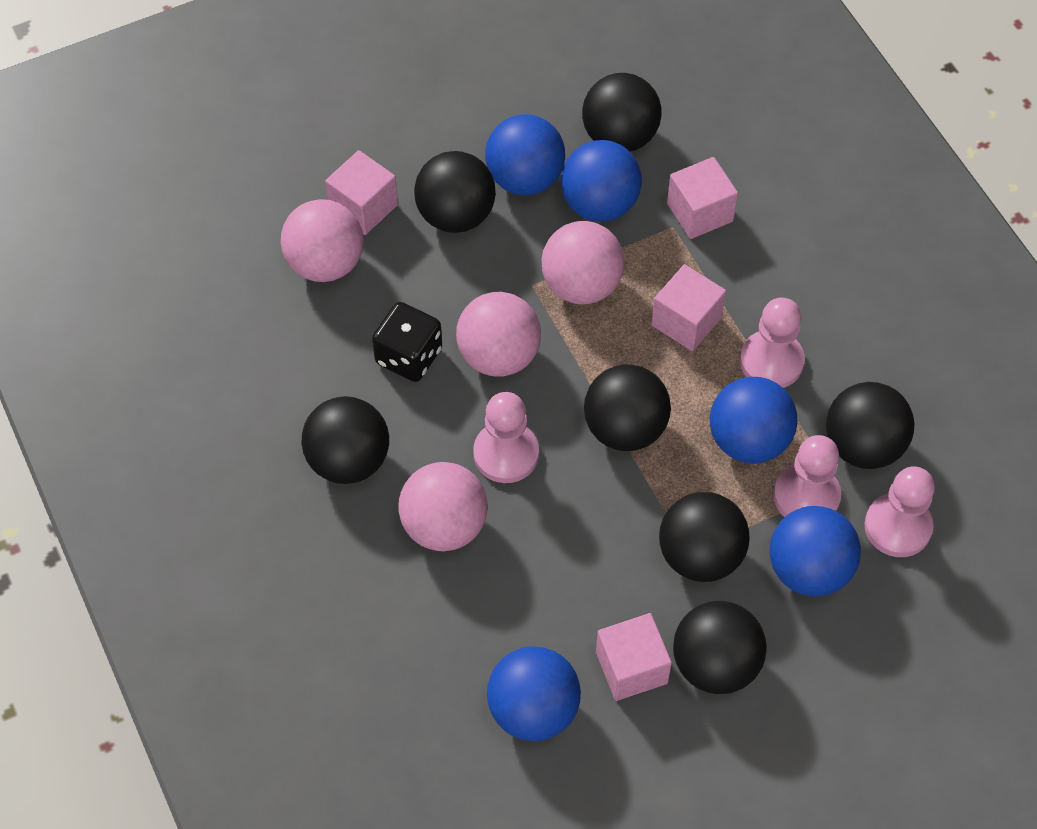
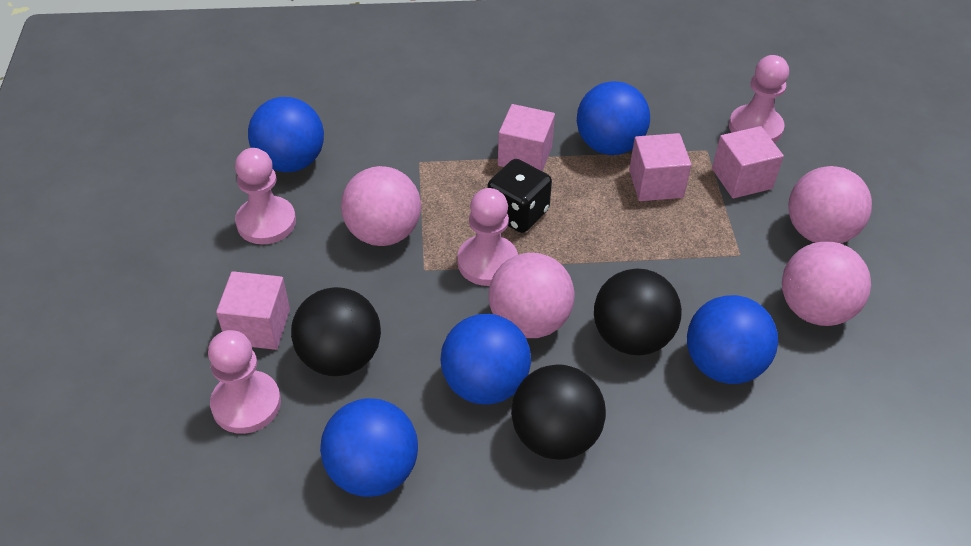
black ball: [302,396,389,484] [414,151,496,233] [582,73,662,152] [584,365,671,451] [659,492,750,582] [673,601,767,694] [826,382,915,469] = 7 -> [291,287,381,376] [511,364,606,460] [594,268,682,355] = 3

